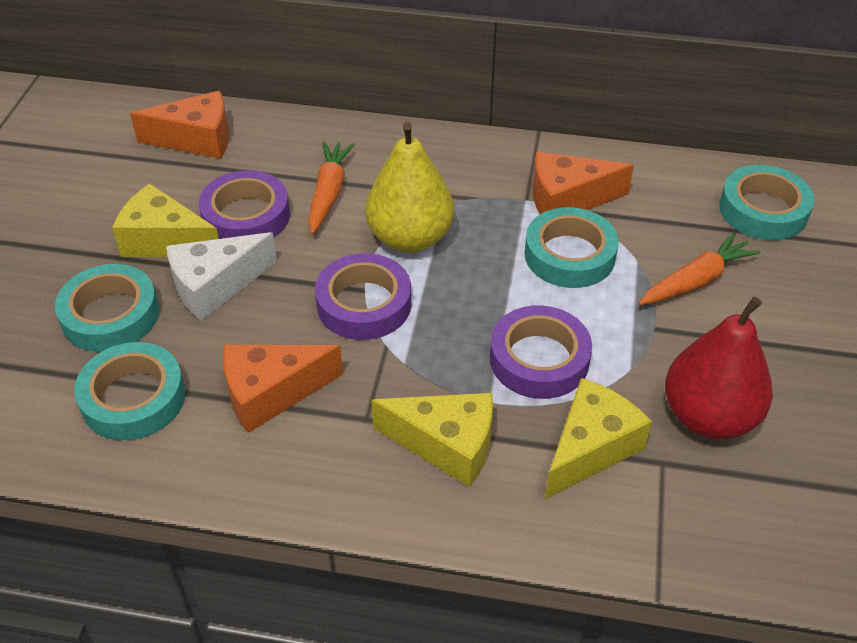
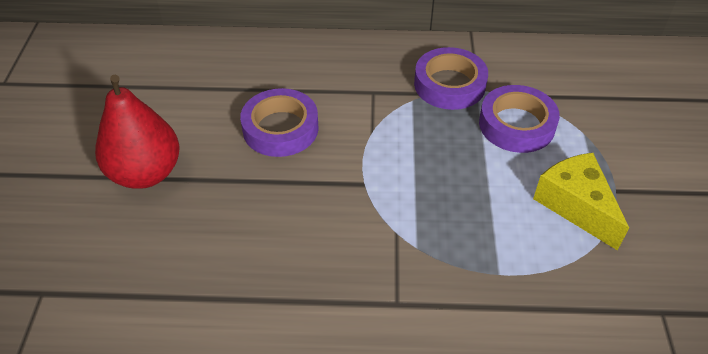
orange carrot: [308,141,355,234] [638,232,761,306] = 2 -> none = 0
orange cheese: [130,91,229,159] [223,344,343,433] [532,152,634,214] = 3 -> none = 0
turquoise tape: [55,264,159,352] [74,342,185,440] [525,207,619,288] [719,165,814,240] = 4 -> none = 0
white cheese: [166,232,277,321] = 1 -> none = 0
yellow cheese: [112,184,219,257] [371,393,493,487] [545,378,652,499] = 3 -> [533,153,629,251] = 1
yellow pear: [365,122,454,253] = 1 -> none = 0

